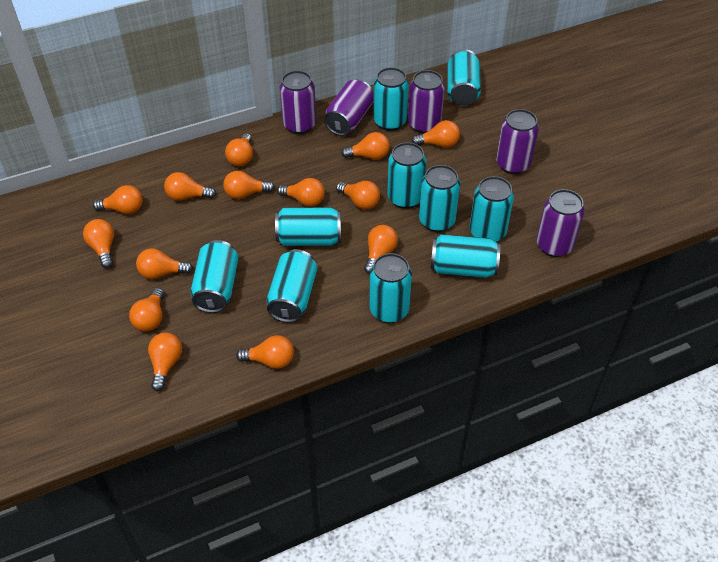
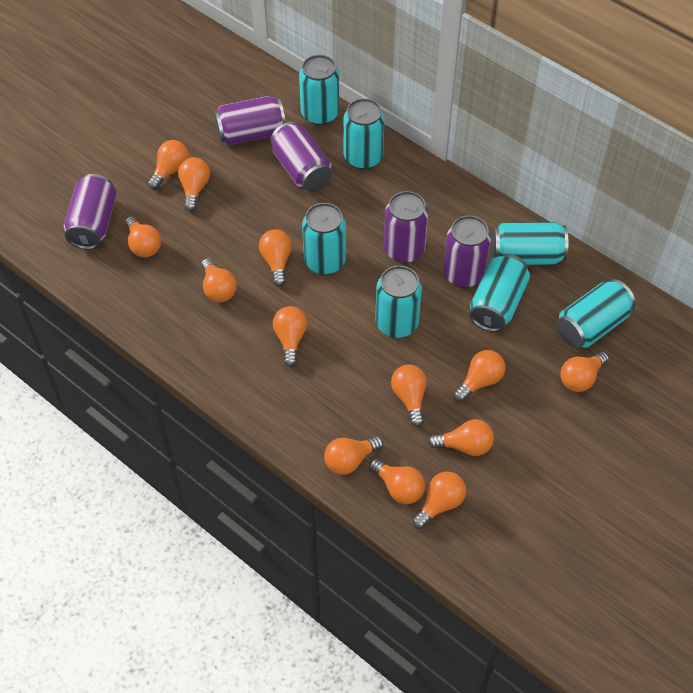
orange light bulb: [83,219,114,268] [93,185,143,214] [129,288,164,331] [136,248,193,279] [148,333,182,392] [164,172,216,201] [223,171,275,199] [225,133,253,166] [236,335,294,369] [277,178,325,207] [336,181,380,210] [341,132,390,160] [364,225,398,274] [412,120,460,148] = 14 -> [125,216,161,257] [148,140,189,190] [178,157,210,212] [201,258,237,302] [259,230,292,287] [273,306,307,367] [324,436,384,475] [369,459,425,504] [391,364,427,427] [412,472,466,529] [428,419,494,456] [454,350,505,402] [560,351,609,392] = 13
turquoise can: [190,240,239,313] [266,249,318,323] [275,207,341,246] [369,253,412,323] [373,67,409,131] [387,142,427,209] [419,165,460,232] [431,234,500,278] [447,49,481,105] [470,176,514,242] = 10 -> [299,55,339,125] [302,203,346,275] [344,98,385,170] [375,265,422,338] [469,254,530,332] [492,222,568,265] [557,279,636,348] = 7

